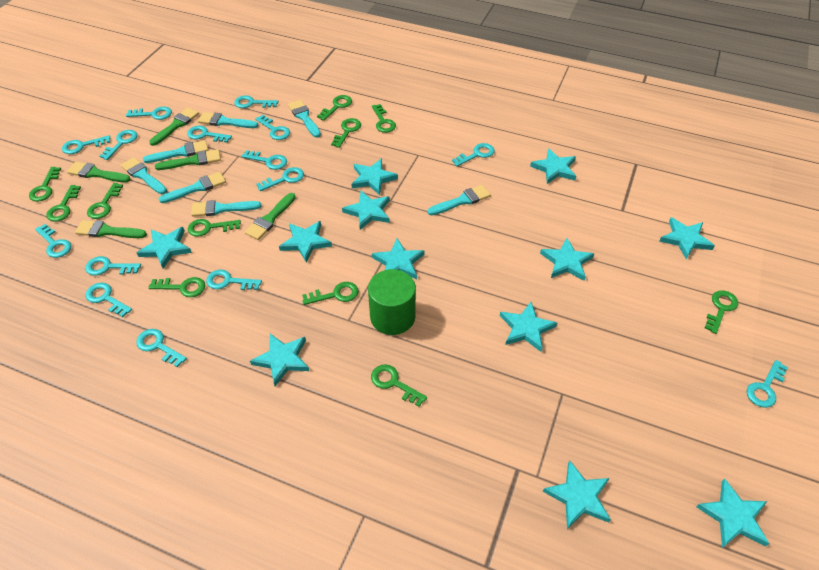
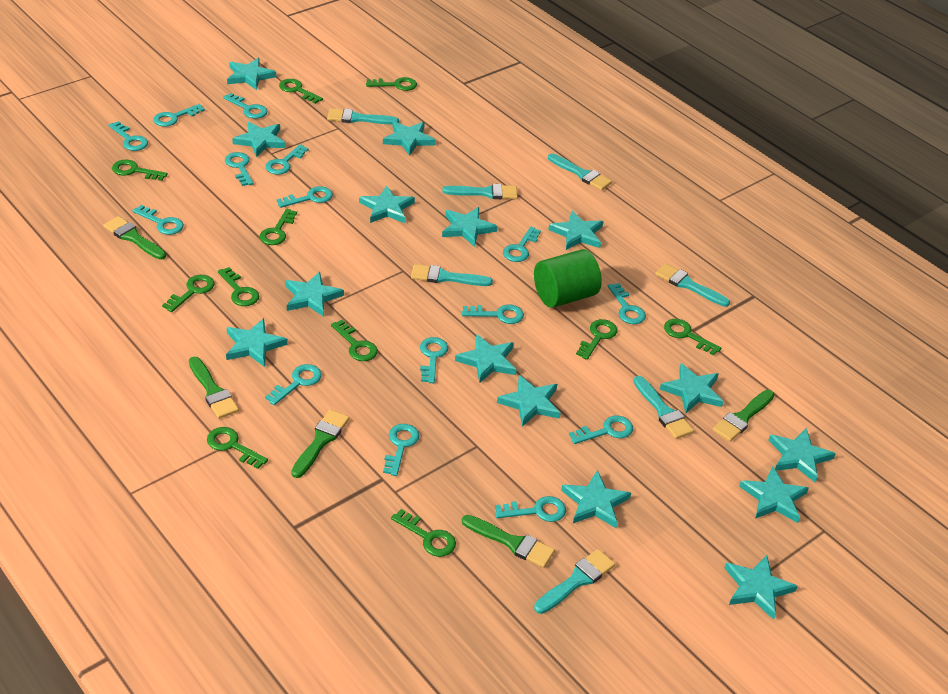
turquoise star: [137,227,192,269] [250,334,309,386] [279,221,332,263] [342,191,390,230] [351,158,398,195] [372,239,425,279] [500,302,557,352] [530,148,576,184] [540,238,594,281] [543,460,611,529] [659,217,715,259] [696,479,769,548] = 12 -> [226,318,288,367] [227,58,276,90] [232,122,286,157] [285,272,344,317] [359,185,415,223] [383,121,436,156] [442,207,498,247] [455,334,517,384] [497,375,561,427] [548,211,604,250] [561,470,631,528] [660,363,723,413] [725,555,798,620] [739,466,809,523] [768,428,836,483] = 15

